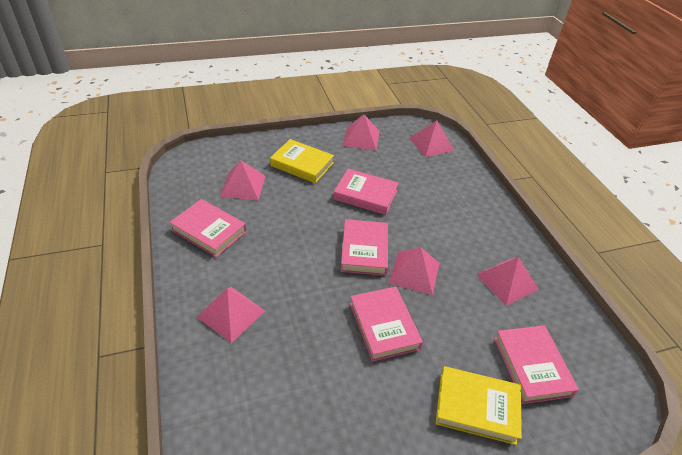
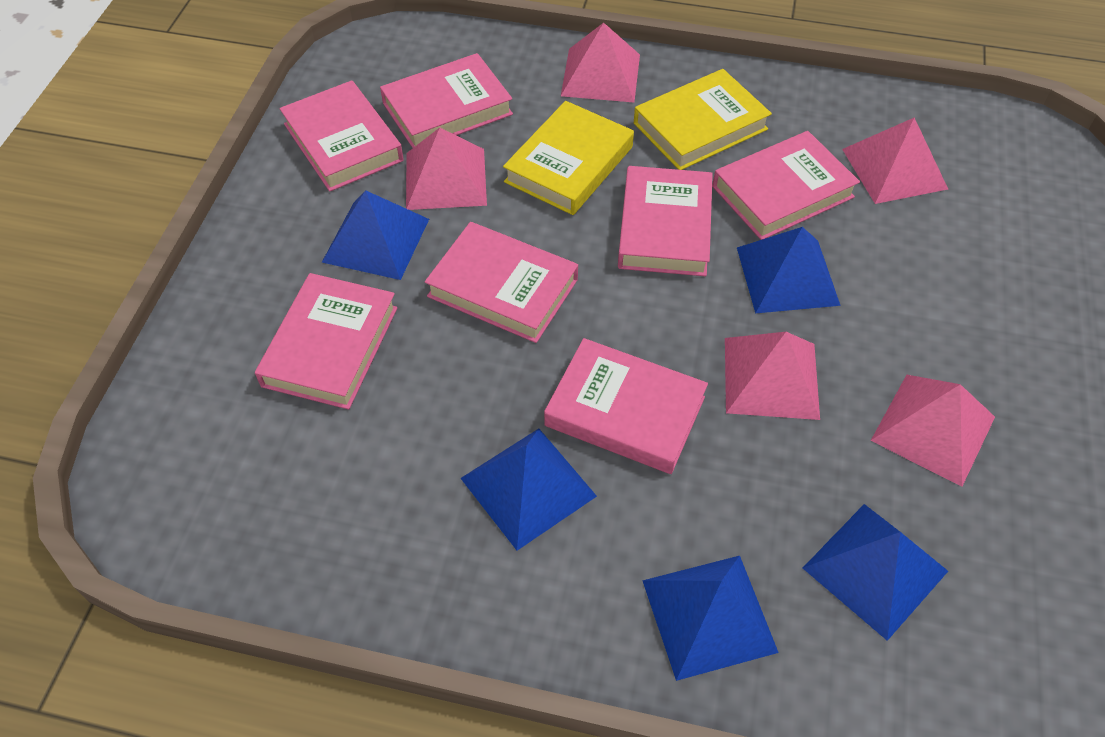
blue pyramid: none = 0 -> [322,190,429,280] [461,429,597,550] [642,556,779,681] [737,227,841,313] [803,504,948,641] = 5
pink book: [169,199,247,257] [334,169,399,215] [340,219,388,276] [350,287,423,362] [494,325,579,404] = 5 -> [255,273,398,410] [280,80,404,191] [380,53,513,148] [425,222,578,343] [544,338,708,474] [618,166,713,276] [712,131,860,240] = 7
pink pyramid: [197,287,265,343] [220,160,266,200] [343,114,380,150] [389,248,440,295] [409,120,454,157] [476,257,539,306] = 6 -> [406,128,487,210] [561,23,640,102] [725,332,820,420] [842,118,948,204] [871,375,995,487] = 5

